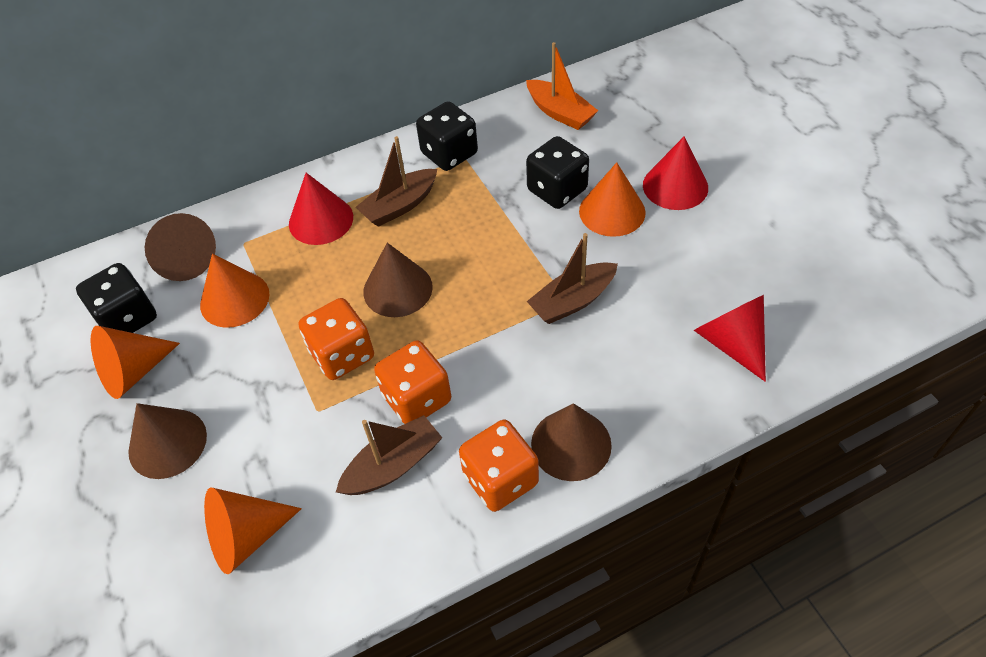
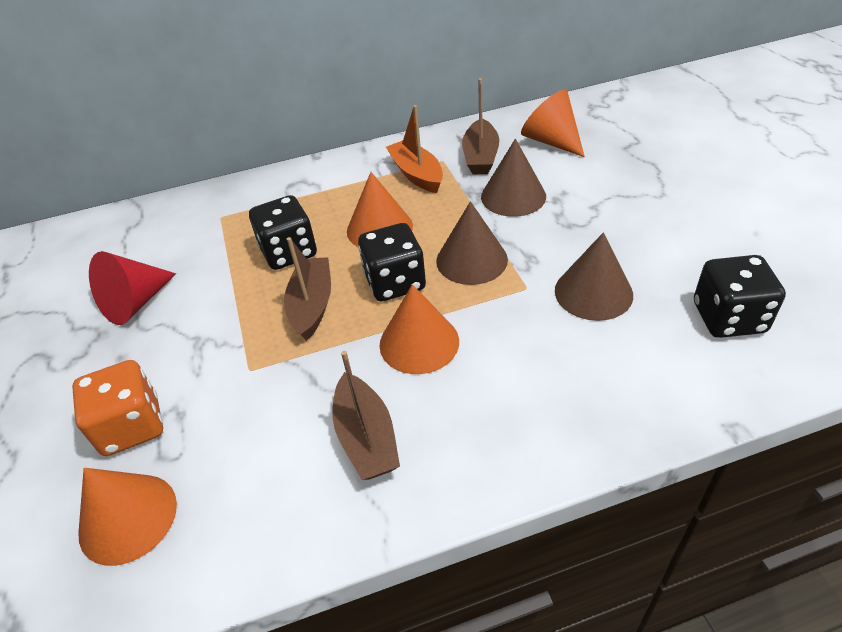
brown cone: [128,403,207,479] [145,213,216,281] [363,243,433,317] [531,403,612,481] = 4 -> [436,201,508,285] [481,139,546,217] [555,232,633,321] = 3
orange dice: [299,298,374,380] [374,340,451,424] [459,420,539,512] = 3 -> [72,360,163,456] = 1
red cone: [289,173,353,245] [643,136,708,210] [694,295,766,382] = 3 -> [89,251,176,325] = 1

